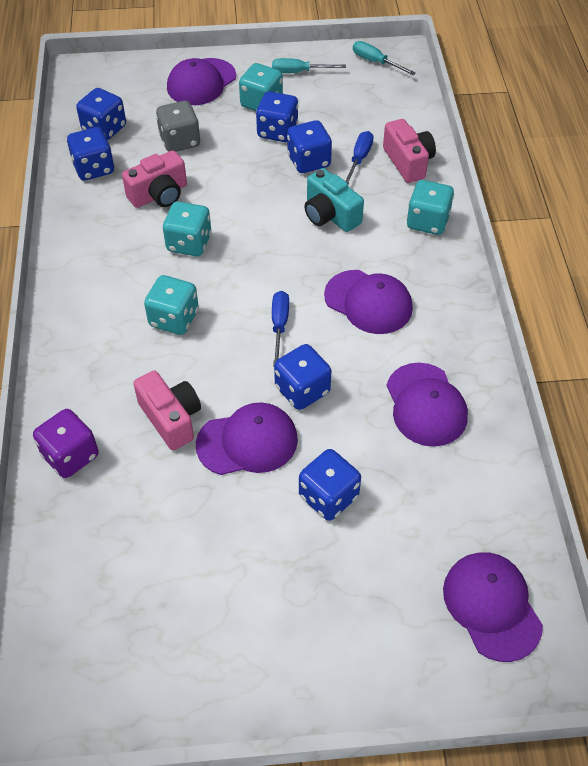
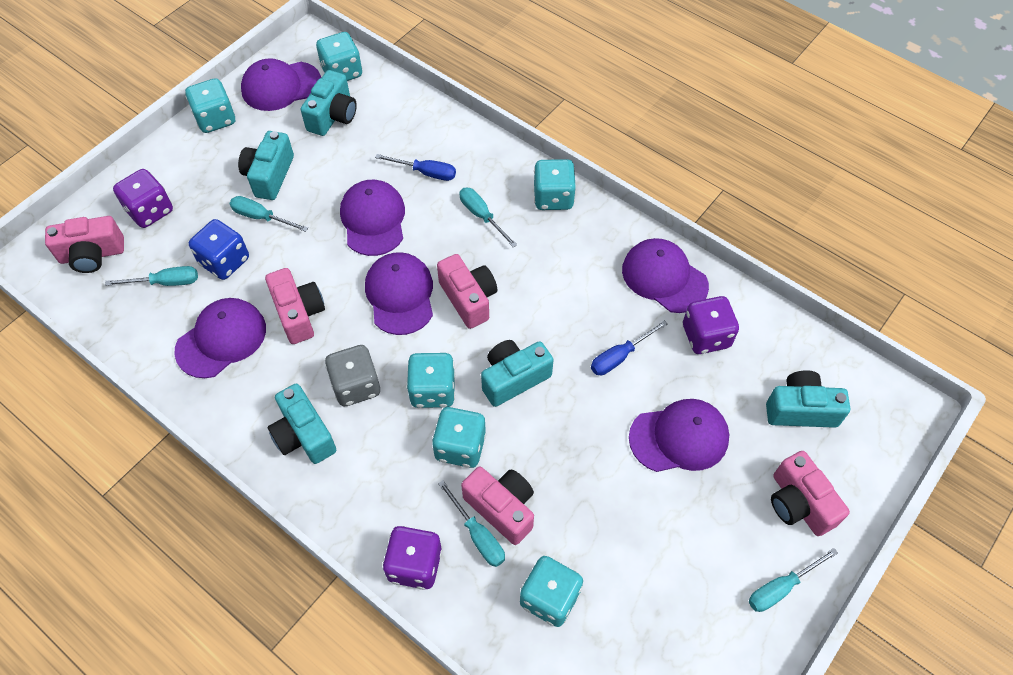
blue dice: [67,127,114,181] [76,88,126,140] [256,91,299,142] [274,344,331,410] [287,120,332,173] [299,449,361,521] = 6 -> [189,219,249,280] = 1
pink camera: [122,150,187,208] [133,371,201,450] [383,119,436,183] = 3 -> [45,216,124,273] [265,268,325,344] [437,254,497,329] [461,467,534,545] [771,451,850,536] = 5
purple cap: [167,58,236,105] [196,402,298,475] [324,270,413,334] [386,363,468,447] [443,552,543,662] = 5 -> [174,298,266,378] [241,58,321,111] [340,180,405,256] [365,252,433,335] [622,238,709,313] [629,399,729,472] = 6
purple dice: [33,409,99,478] = 1 -> [113,169,173,228] [383,526,442,590] [683,296,739,354] = 3
turquoise camera: [304,168,364,232] = 1 -> [238,131,294,200] [268,384,336,464] [301,70,357,136] [481,340,554,407] [766,370,850,428] = 5
turquoise dice: [144,275,199,335] [163,201,212,256] [239,63,283,111] [407,180,454,235] = 4 -> [185,78,235,133] [316,32,362,81] [407,353,455,408] [432,407,486,468] [520,556,583,627] [534,159,576,210] = 6
turquoise screwdriver: [272,58,346,73] [353,41,416,75] = 2 -> [105,266,198,286] [230,196,308,232] [438,480,505,567] [460,188,517,247] [749,548,838,612] = 5

